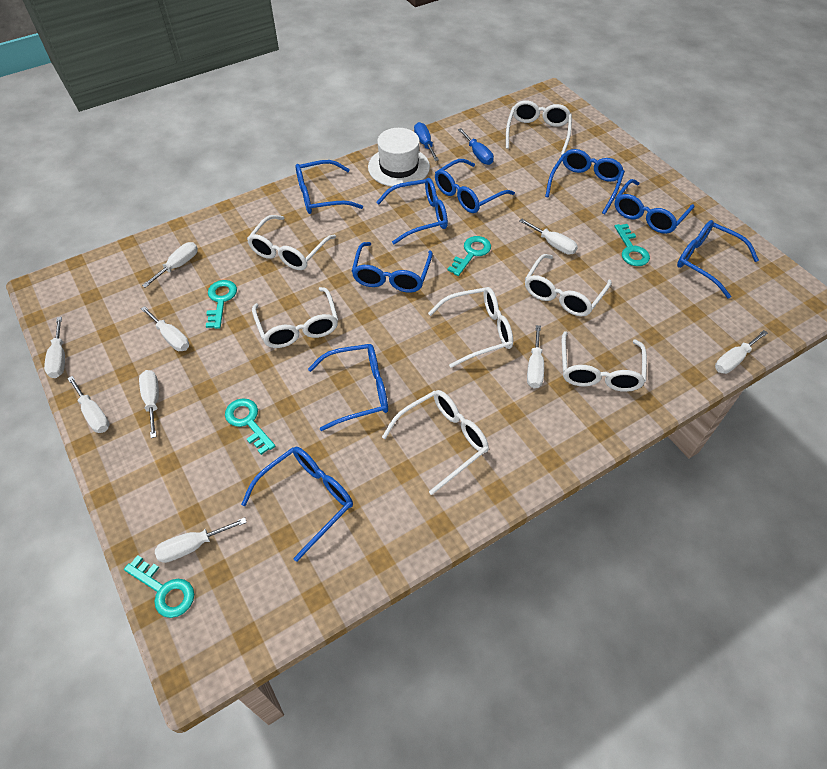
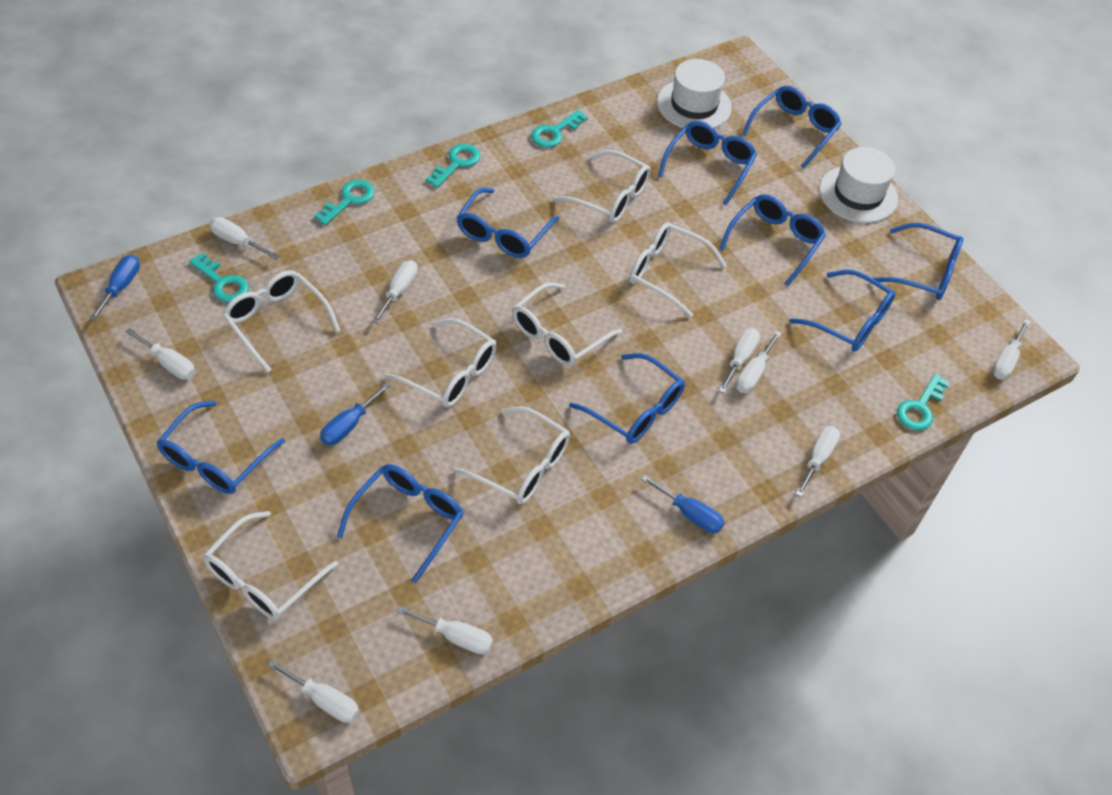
blue screwdriver: [414,122,439,161] [458,128,494,165] = 2 -> [90,255,140,321] [320,383,390,446] [641,475,725,533] = 3
white hat: [368,128,430,187] = 1 -> [657,59,732,128] [819,147,898,223] = 2

